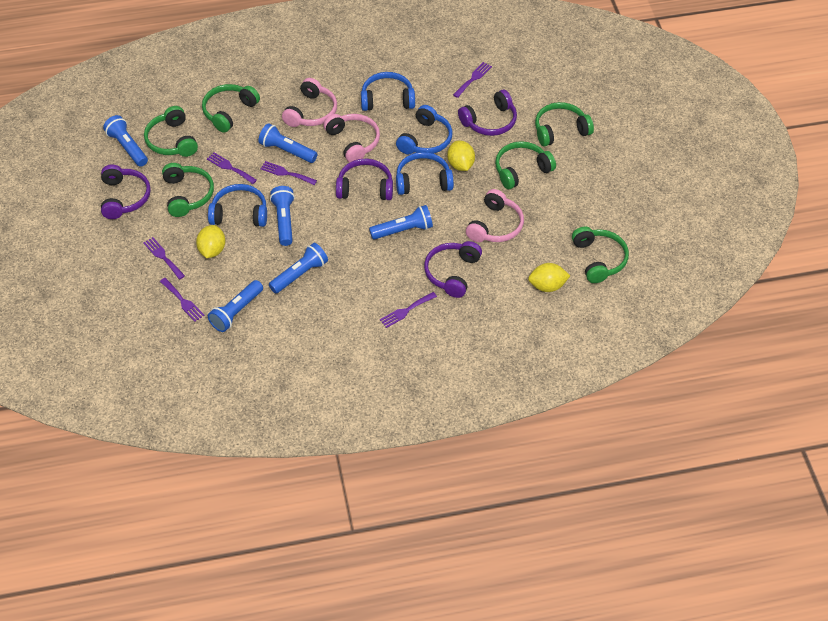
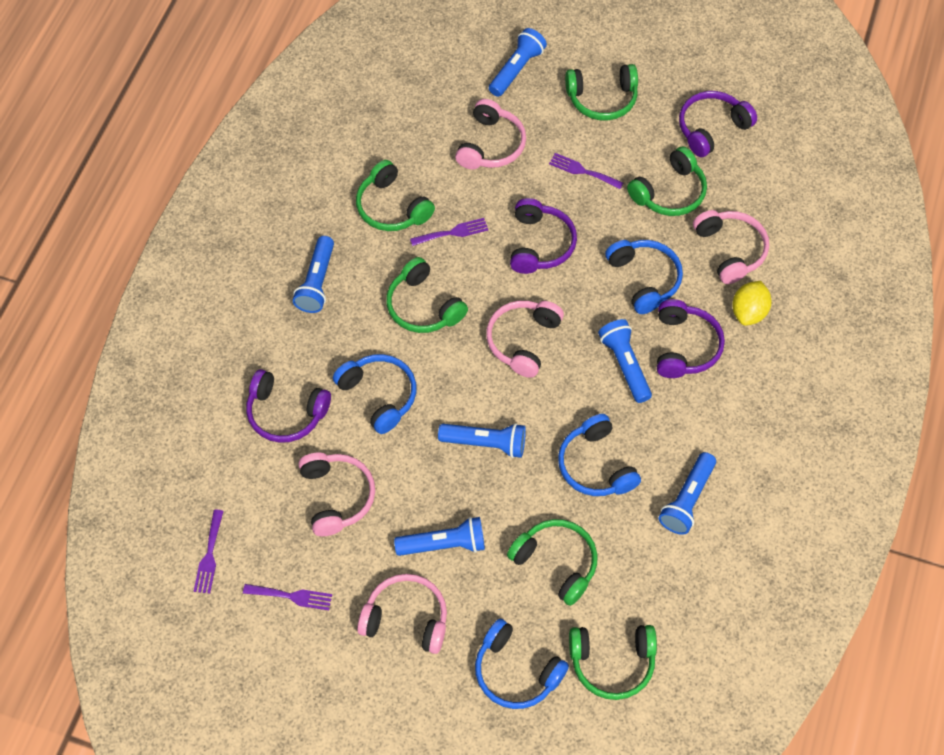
pink headphones: [282,78,337,127] [323,114,380,163] [466,189,524,242] = 3 -> [298,452,375,536] [357,574,447,654] [455,99,526,169] [486,301,564,378] [693,210,769,284] = 5
purple fork: [143,237,185,280] [160,278,205,322] [207,152,257,184] [260,161,317,185] [380,292,437,328] [453,62,492,98] = 6 -> [194,510,224,594] [243,584,332,610] [410,218,488,246] [549,153,623,189] = 4
yellow lemon: [196,225,225,258] [447,140,475,171] [528,263,570,292] = 3 -> [732,281,772,326] = 1

